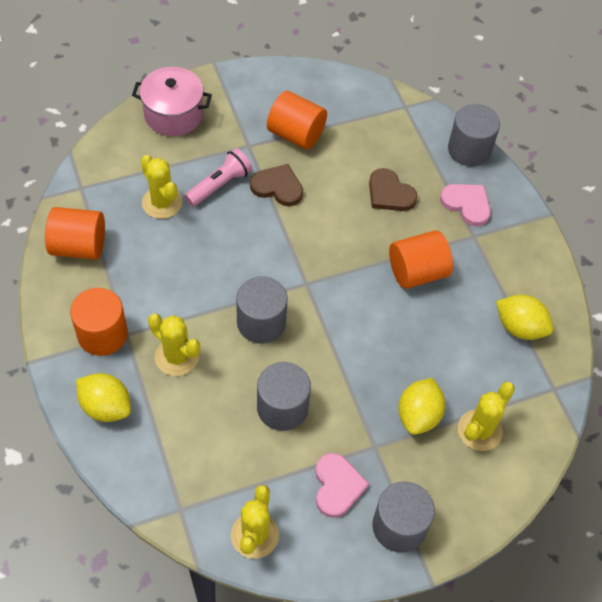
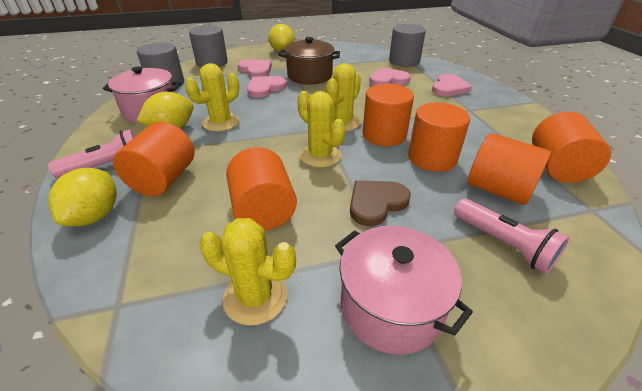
brown heart: [250,164,303,206] [369,168,418,211] = 2 -> [350,180,411,226] = 1
brown pot: none = 0 -> [279,37,340,84] = 1
grey cylinder: [236,276,288,344] [257,362,311,431] [372,481,435,553] [448,104,500,167] = 4 -> [137,42,184,87] [189,25,228,67] [389,24,426,67] = 3
orange cylinder: [45,207,105,260] [70,288,128,356] [267,91,327,150] [389,230,453,289] = 4 -> [113,121,194,196] [226,147,297,231] [363,84,414,146] [408,103,470,172] [468,133,551,205] [532,112,611,183] = 6
pink flashlight: [185,148,252,206] = 1 -> [48,129,135,178] [454,198,569,274] = 2
pink heart: [315,453,369,518] [440,184,491,226] = 2 -> [238,59,272,77] [247,76,287,98] [369,67,411,86] [432,74,472,97] = 4
pink pot: [132,67,212,136] = 1 -> [103,66,181,123] [335,226,473,355] = 2

